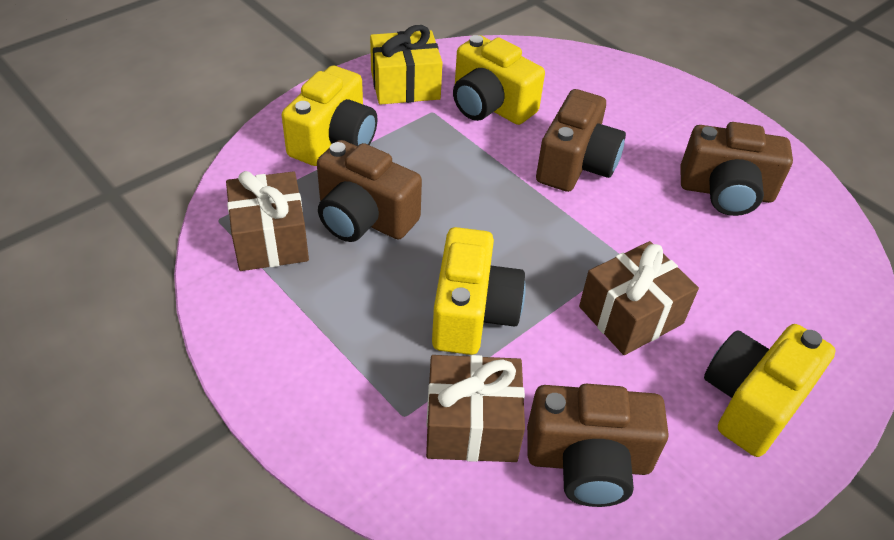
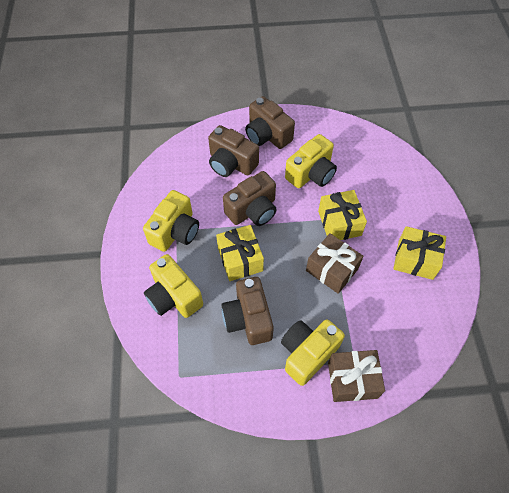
brown gift: [226,171,309,271] [426,355,525,462] [579,241,699,355] = 3 -> [306,233,364,294] [328,350,385,402] = 2
yellow gift: [370,25,443,105] = 1 -> [216,225,264,281] [318,190,367,240] [393,226,446,280] = 3

